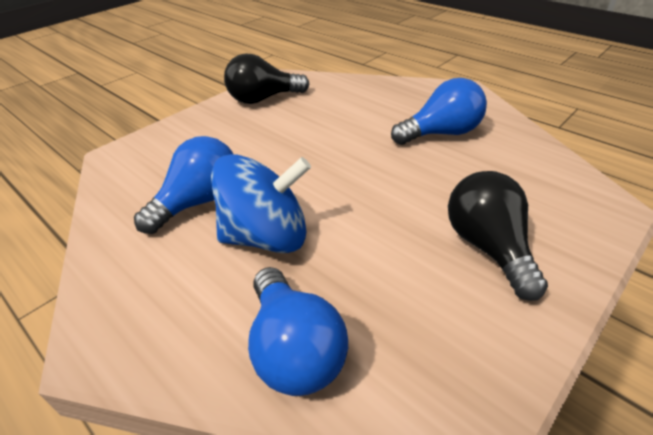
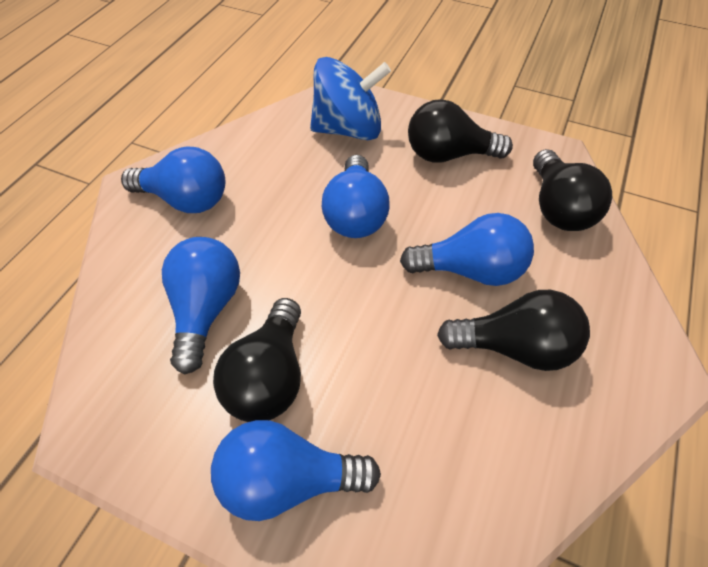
black light bulb: [224,54,309,104] [448,171,548,301] = 2 -> [213,298,301,422] [408,99,513,163] [437,290,590,371] [533,149,612,231] = 4
blue light bulb: [134,136,233,234] [248,267,348,396] [391,78,487,145] = 3 -> [121,147,225,213] [162,237,240,374] [211,420,381,521] [322,155,390,238] [400,213,534,286] = 5

